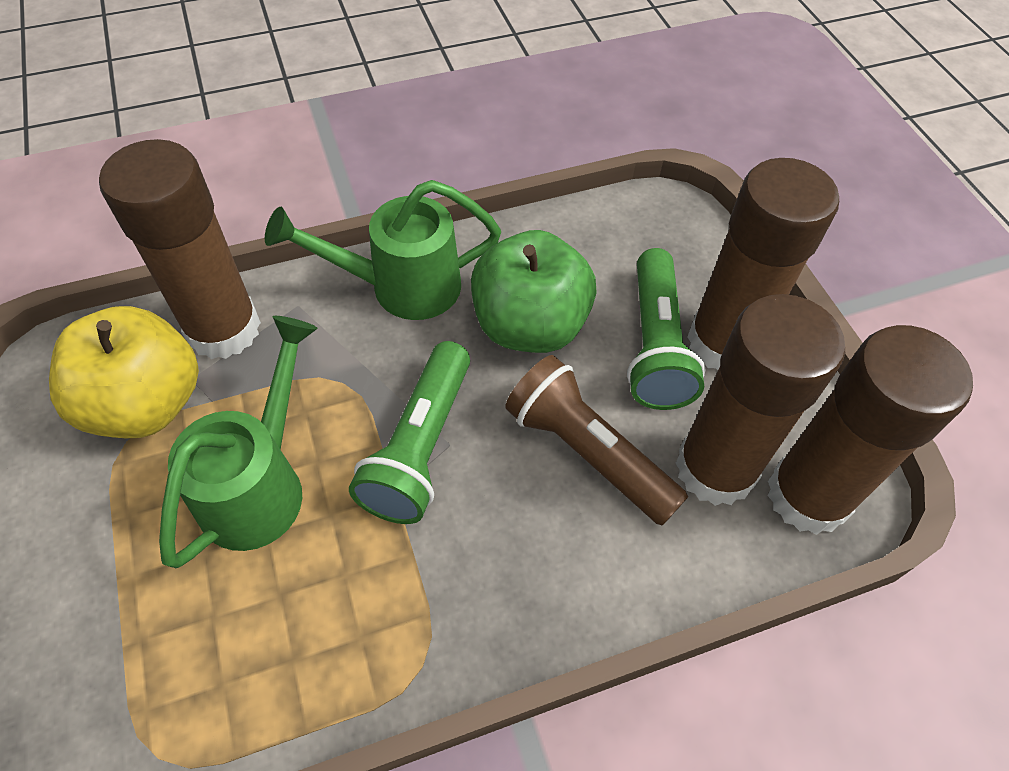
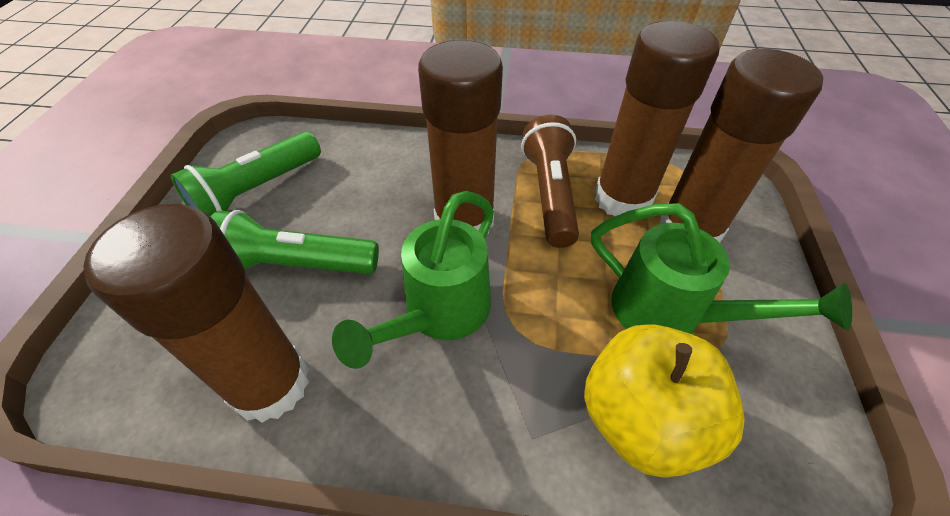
green apple: [471,230,596,353] = 1 -> none = 0

